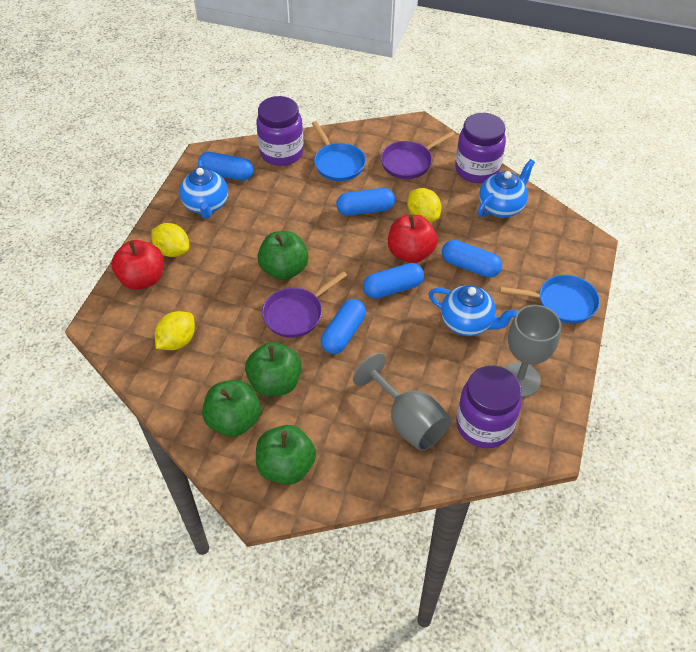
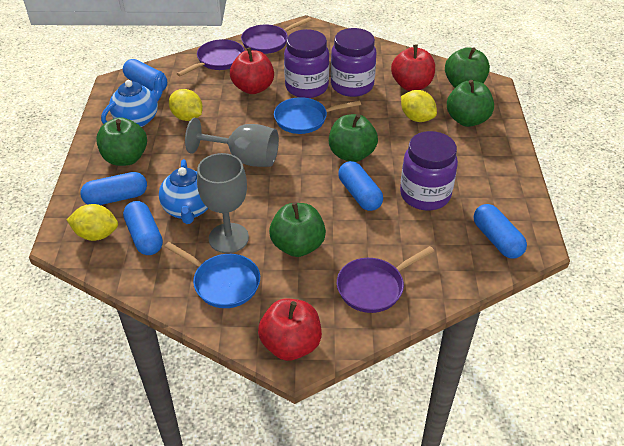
blue teapot: [179,160,228,219] [428,285,517,336] [478,159,535,218] = 3 -> [101,71,164,127] [159,159,208,224] = 2
green apple: [202,380,261,437] [245,342,301,396] [256,425,316,485] [257,231,309,280] = 4 -> [96,117,147,166] [269,202,326,257] [329,114,378,162] [445,47,490,88] [447,80,494,127] = 5
purple pan: [262,271,347,338] [381,131,455,179] = 2 -> [176,39,245,76] [241,17,312,54] [337,246,434,313] = 3
red apple: [111,240,164,290] [388,215,438,263] = 2 -> [230,47,274,94] [258,299,322,361] [391,45,435,91] = 3

